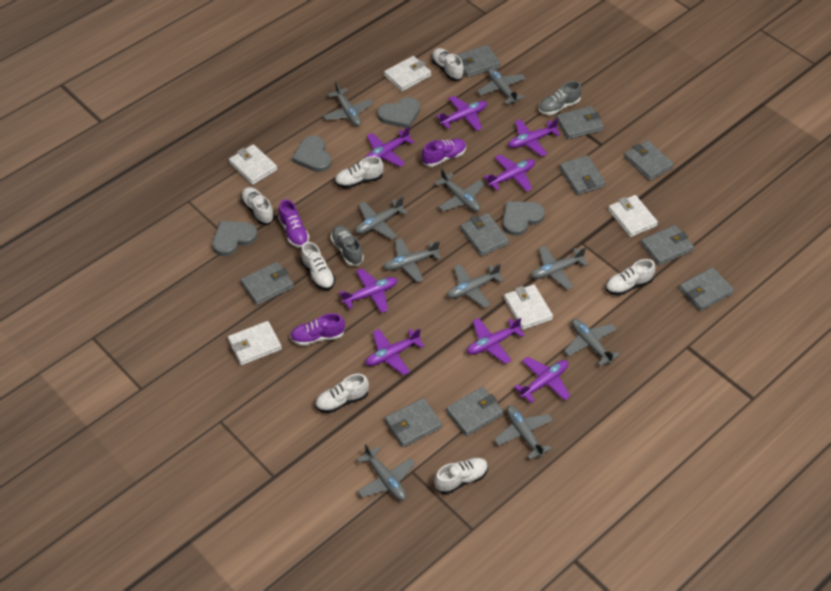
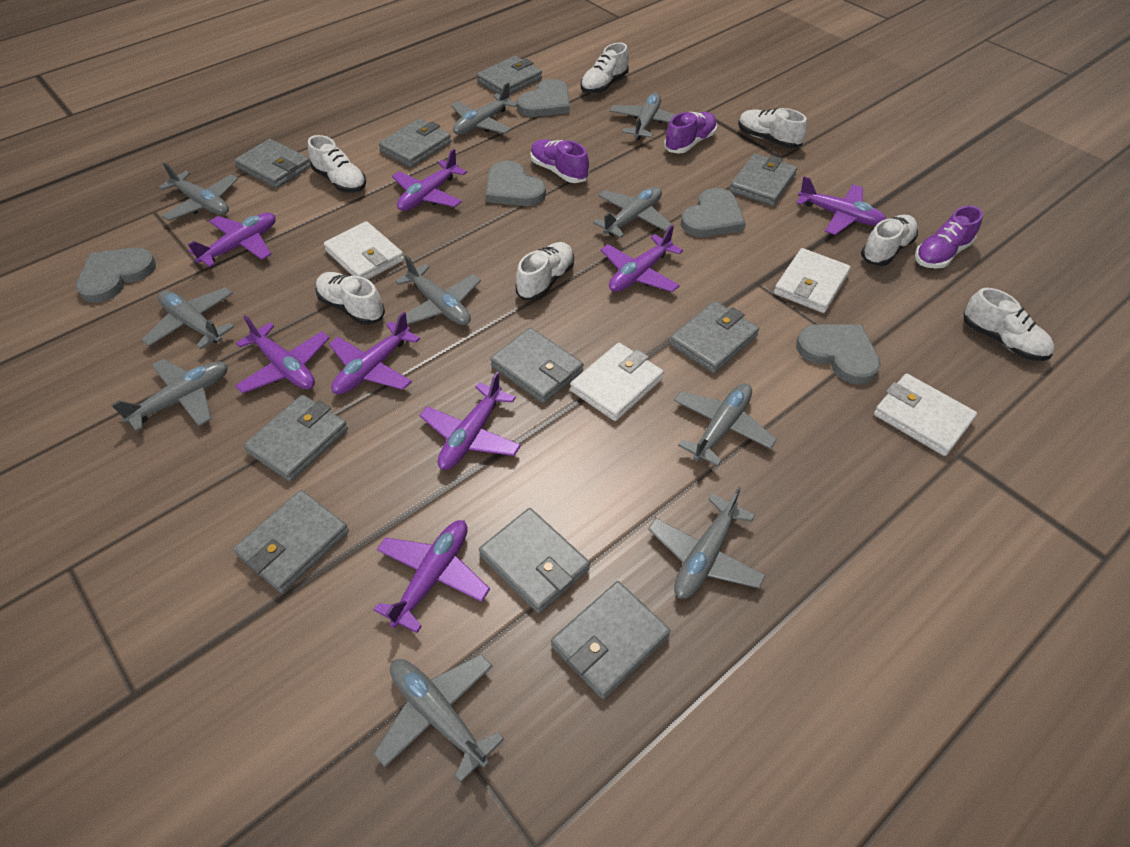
grey heart: [212,221,257,256] [292,136,332,172] [377,97,420,128] [503,201,545,236] = 4 -> [76,248,156,303] [486,161,546,206] [517,79,570,117] [681,188,746,237] [796,325,881,384] = 5
grey shoe: [331,225,364,266] [539,81,582,115] = 2 -> none = 0
white wallet: [228,321,282,365] [229,144,277,185] [384,56,431,92] [504,284,553,330] [608,195,658,237] = 5 -> [324,221,404,279] [570,343,664,421] [774,248,851,313] [874,374,977,456] = 4

